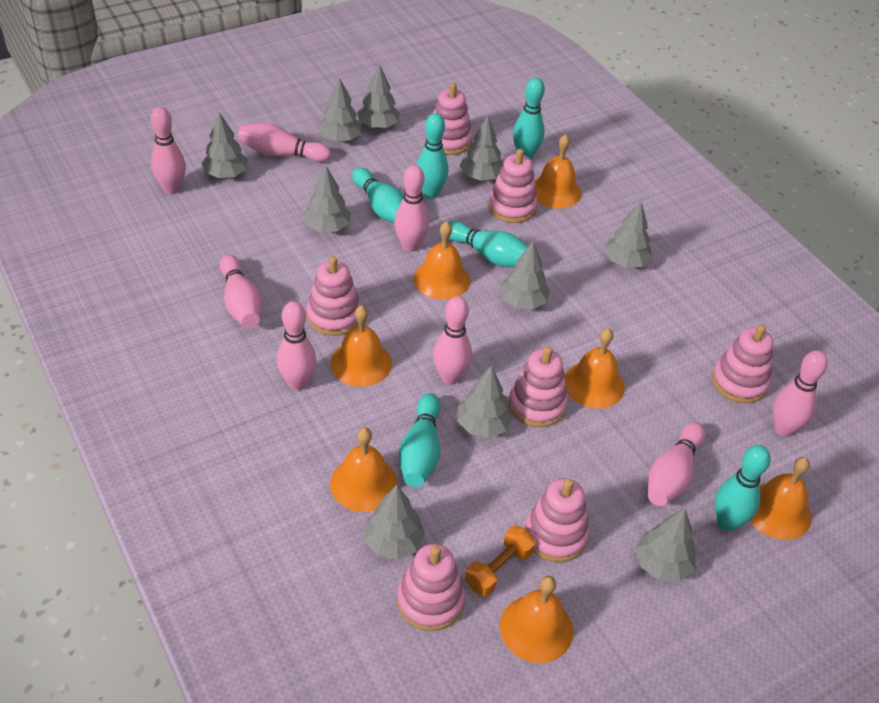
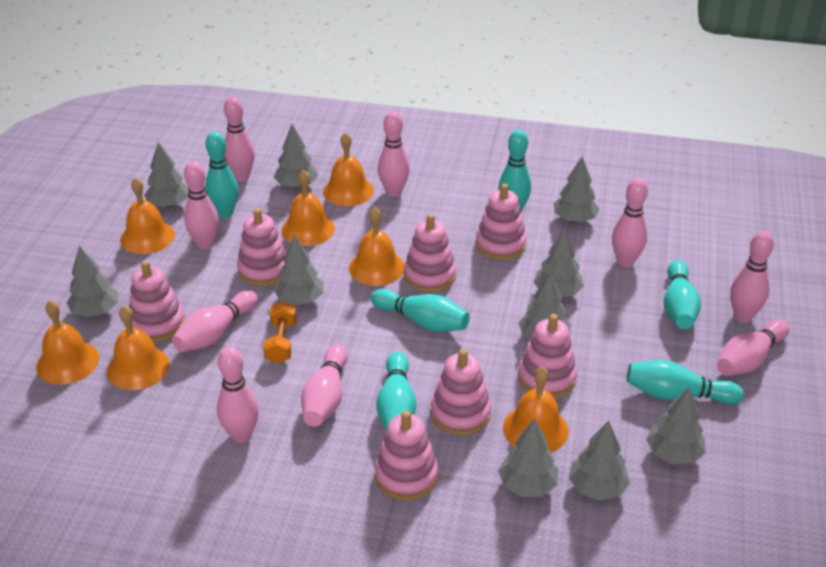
pink bowling pin: [151,107,186,194] [220,255,262,328] [238,123,331,162] [277,301,316,391] [394,165,429,252] [433,296,472,385] [648,422,705,506] [773,350,828,437] = 8 -> [172,290,258,352] [184,161,219,250] [217,347,259,443] [224,97,255,181] [301,344,348,426] [378,111,410,197] [612,178,648,267] [717,319,790,376] [730,231,774,323] = 9

